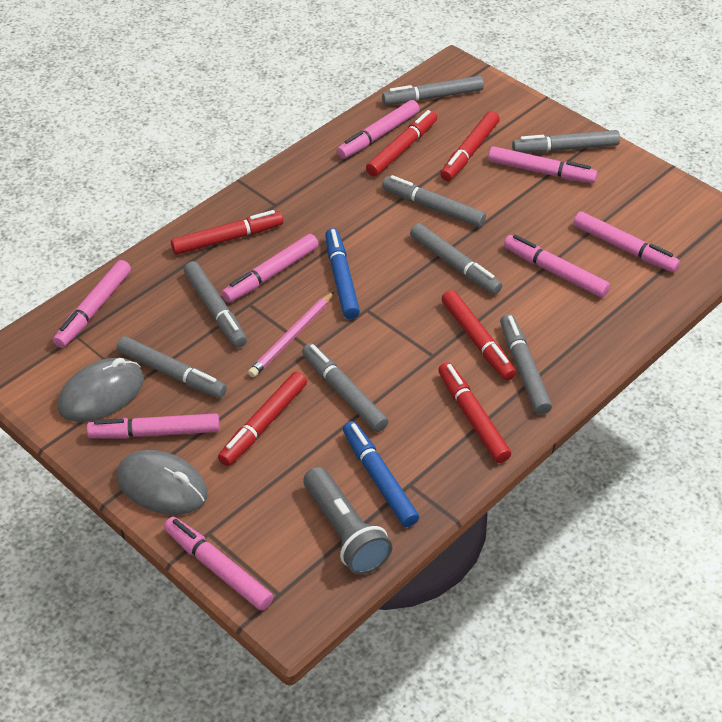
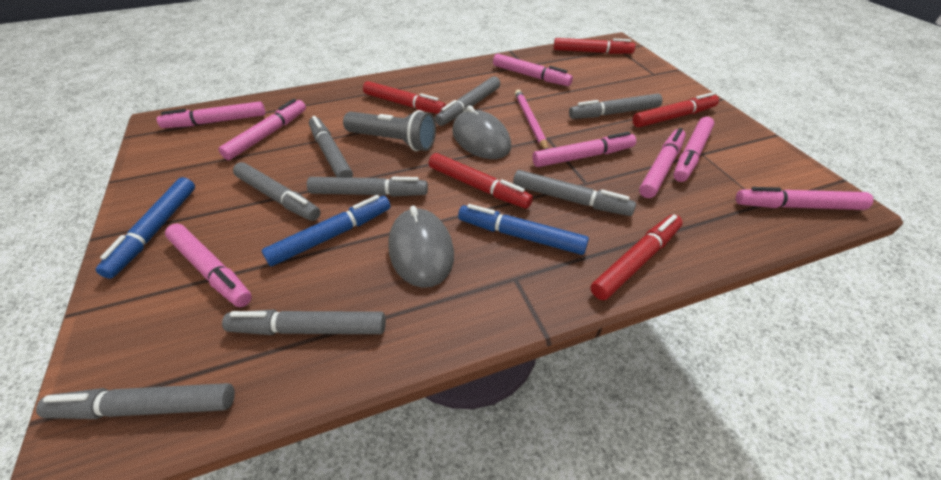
blue marker: [325,228,360,319] [343,421,419,527] = 2 -> [96,177,195,279] [262,195,391,266] [458,204,589,255] = 3
red marker: [171,210,283,255] [218,372,307,466] [366,110,437,176] [438,362,511,463] [441,111,500,181] [442,290,516,381] = 6 -> [363,81,446,114] [429,153,533,208] [554,38,635,54] [590,214,683,300] [632,92,719,127] = 5

